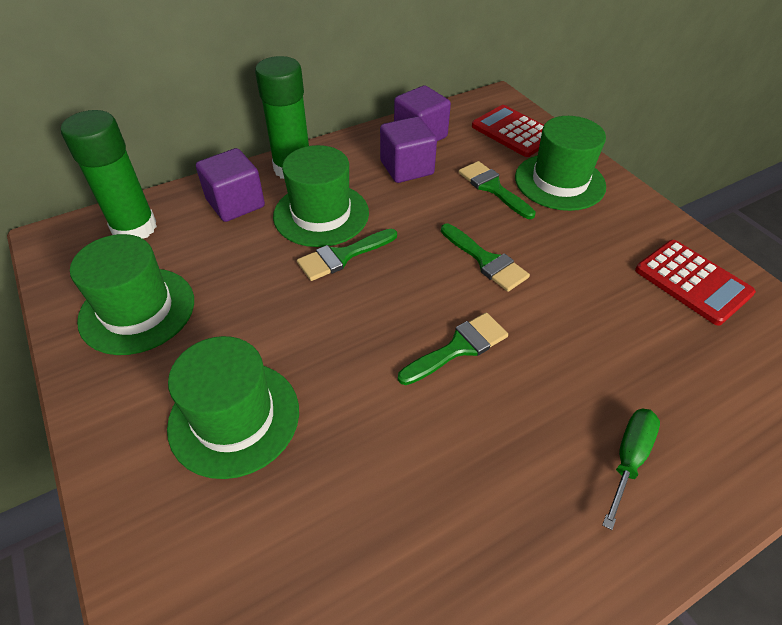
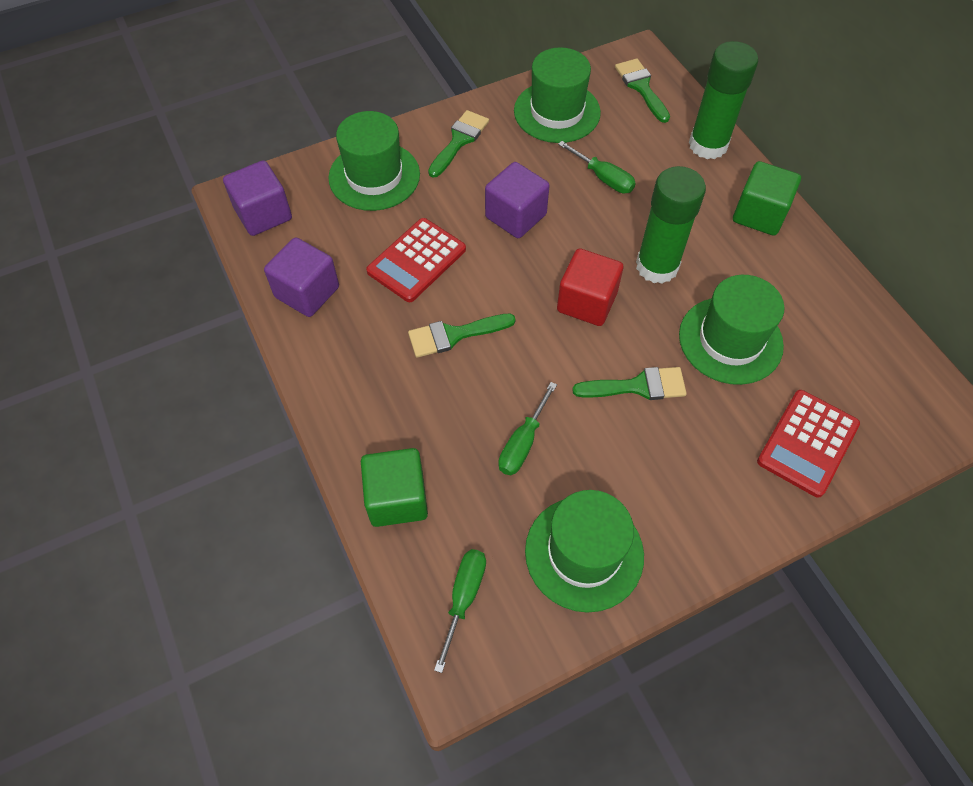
green cube: none = 0 -> [361,448,428,527] [733,161,801,236] = 2
green screwdriver: [602,409,660,530] = 1 -> [434,549,486,673] [498,382,557,475] [558,141,636,193] = 3
red cube: none = 0 -> [557,248,623,326] = 1

